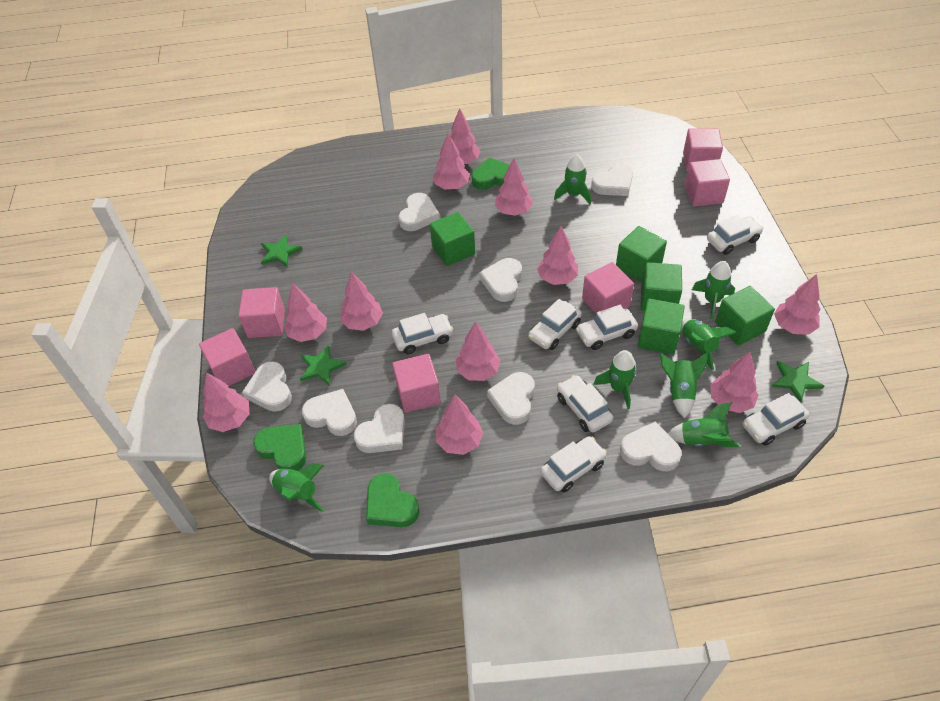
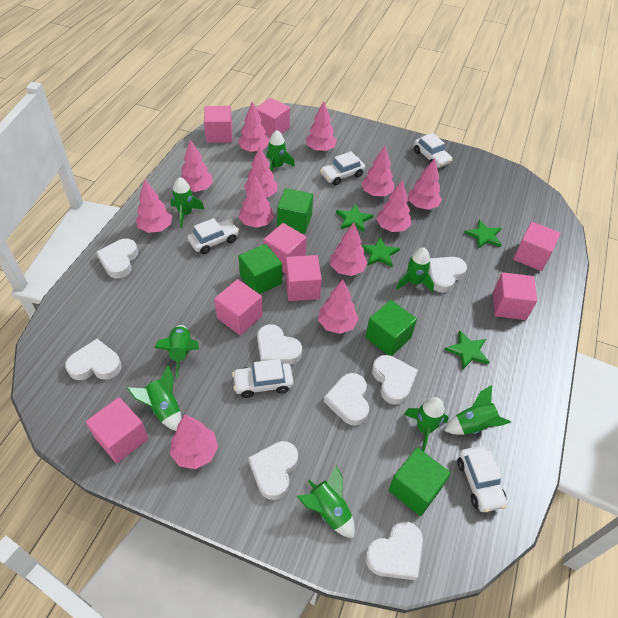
green cube: [430,212,475,266] [616,226,667,282] [638,299,685,355] [641,262,682,311] [715,286,775,346] = 5 -> [239,244,282,294] [277,188,313,234] [365,300,417,356] [389,448,451,516] = 4
green heart: [253,424,306,471] [366,473,419,527] [472,157,510,190] = 3 -> none = 0
green rocket: [269,463,324,512] [554,154,591,204] [593,350,637,409] [660,353,708,418] [668,402,739,447] [681,319,736,370] [692,261,735,319] = 7 -> [127,365,181,431] [154,325,199,378] [171,177,205,228] [267,130,295,172] [297,466,355,538] [396,248,434,293] [404,397,449,452] [444,385,511,435] = 8
green star: [261,234,303,267] [300,345,347,385] [771,361,824,403] = 3 -> [336,204,373,232] [361,237,400,267] [445,330,489,369] [464,220,502,249] = 4
pink cube: [199,328,255,386] [239,287,285,338] [392,354,441,413] [582,262,634,314] [683,129,723,172] [685,159,730,207] = 6 -> [86,397,148,463] [204,106,232,143] [214,279,263,335] [256,98,290,137] [263,223,307,273] [285,255,322,301] [493,272,537,320] [513,222,560,271] = 8
pink tree: [203,372,249,432] [284,282,327,342] [340,271,383,331] [433,133,470,189] [436,395,483,455] [450,108,480,164] [456,321,501,381] [495,158,533,216] [537,226,578,285] [710,352,759,413] [774,274,821,335] = 11 -> [136,179,172,233] [170,414,218,469] [181,140,213,192] [238,102,269,153] [239,175,274,228] [244,147,278,198] [306,101,337,152] [318,279,358,334] [330,222,368,276] [361,146,395,196] [376,180,411,232] [408,158,442,210] = 12
white car: [392,313,453,354] [528,299,582,350] [540,436,607,492] [557,375,613,432] [576,305,638,350] [707,215,763,255] [743,393,809,446] = 7 -> [188,218,239,254] [232,359,293,398] [320,151,365,186] [414,133,452,168] [457,446,507,512] = 5

